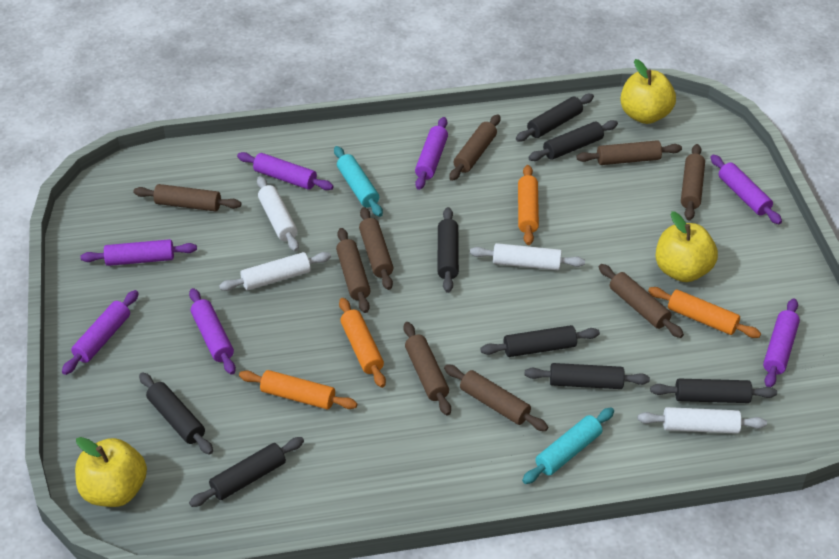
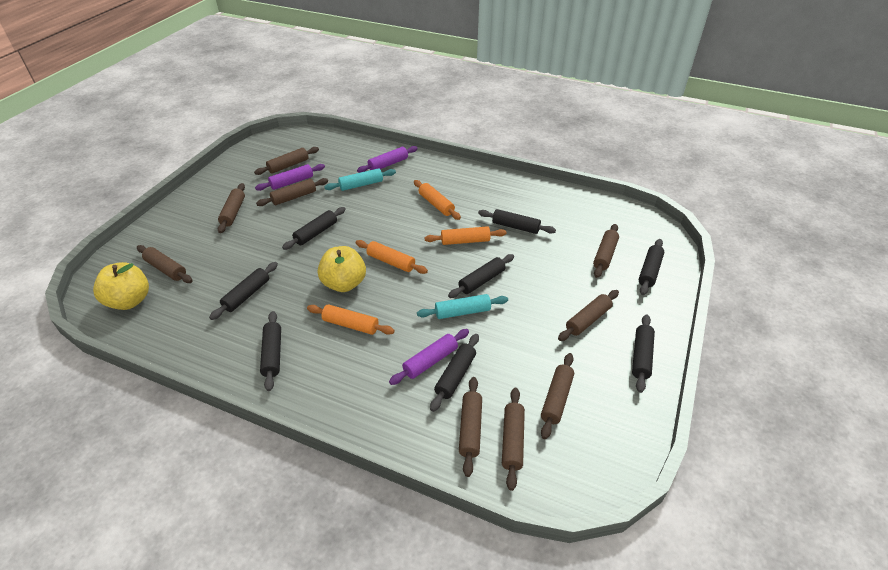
purple rolling pin: [62,290,139,375] [80,239,197,266] [189,288,236,375] [237,152,334,190] [415,117,448,190] [710,155,782,224] [763,298,800,387] = 7 -> [255,164,325,191] [357,146,418,173] [389,329,469,385] = 3
white rolling pin: [219,252,331,291] [257,176,299,252] [470,243,585,270] [638,407,767,434] = 4 -> none = 0
yellow apple: [75,437,147,507] [620,59,676,124] [656,211,718,282] = 3 -> [93,262,149,310] [318,246,366,292] = 2

